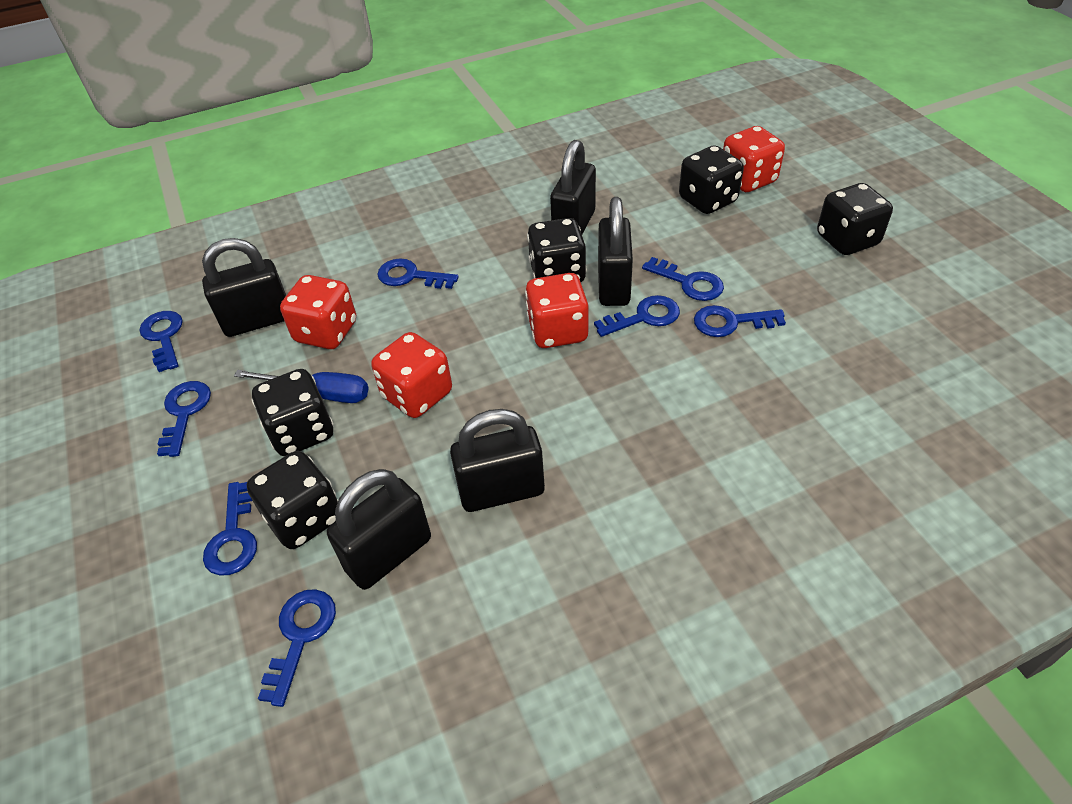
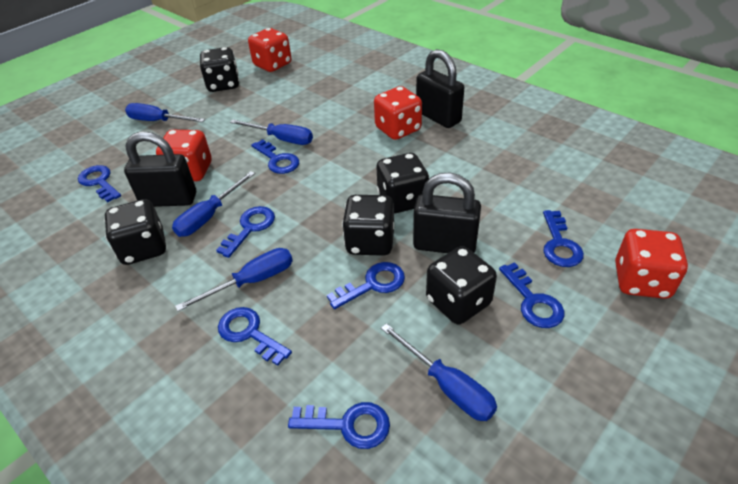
black padlock: [202,238,286,337] [327,469,431,590] [450,409,545,512] [550,140,596,234] [598,197,633,306] = 5 -> [124,131,196,207] [413,173,481,253] [416,49,464,128] = 3
blue screwdriver: [234,370,369,403] = 1 -> [125,103,205,122] [172,171,255,237] [175,248,293,311] [230,119,313,145] [381,323,497,421] = 5

